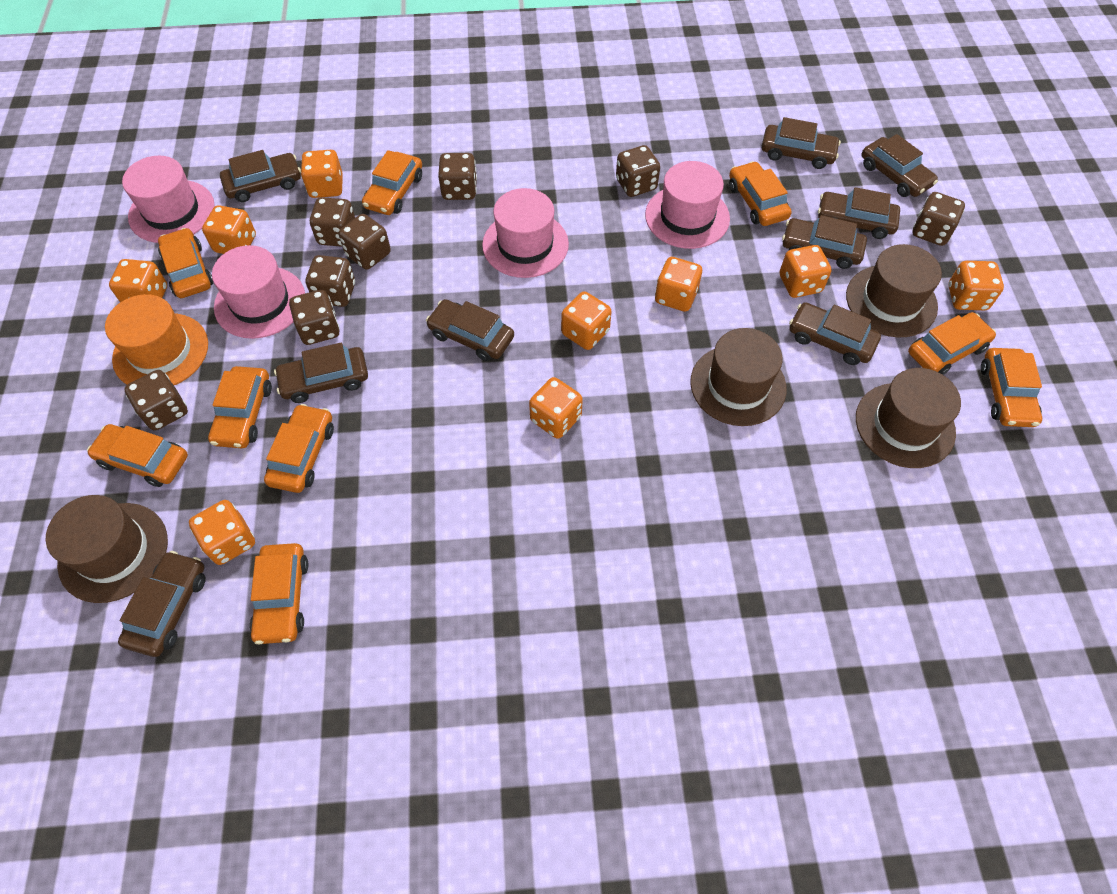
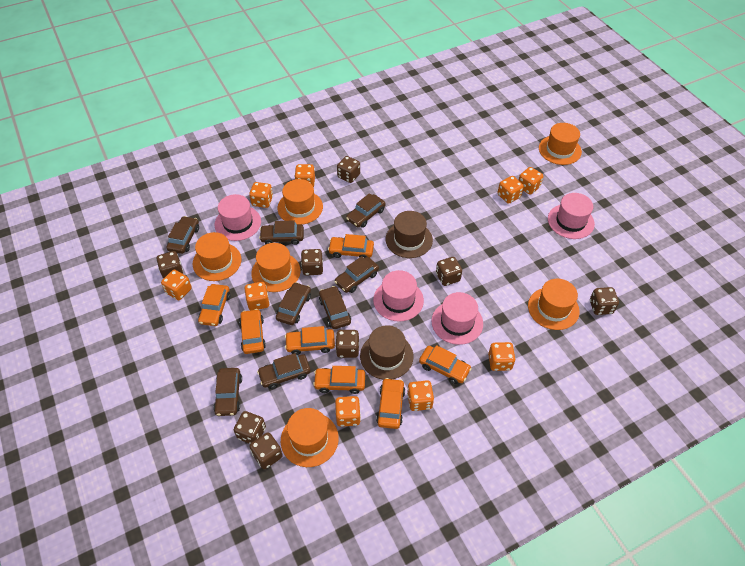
brown car: [118,551,206,657] [220,150,301,202] [274,343,368,403] [426,299,514,361] [762,117,841,169] [782,215,867,269] [789,302,881,365] [818,187,900,239] [861,134,938,197] = 9 -> [166,216,199,254] [213,368,242,416] [257,353,311,389] [259,220,304,245] [276,282,311,325] [319,286,351,329] [334,256,379,293] [346,193,386,228] = 8
brown hat: [46,495,168,603] [690,328,787,426] [846,244,942,337] [856,368,961,468] = 4 -> [360,325,414,380] [386,211,433,258] = 2
orange car: [87,424,188,487] [158,228,213,298] [208,366,272,448] [250,543,309,645] [264,404,334,493] [362,150,422,215] [729,161,792,226] [908,312,996,375] [981,348,1042,427] = 9 -> [198,284,230,326] [239,309,266,354] [285,326,335,355] [313,366,365,394] [328,234,374,258] [376,378,405,429] [419,345,472,384] = 7
orange hat: [105,294,208,385] = 1 -> [193,232,241,281] [251,243,301,292] [277,179,323,225] [281,408,339,467] [528,279,580,330] [539,123,582,165] = 6

